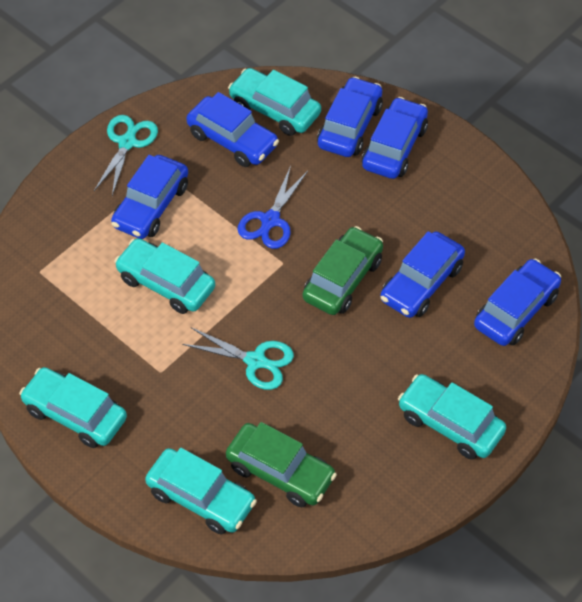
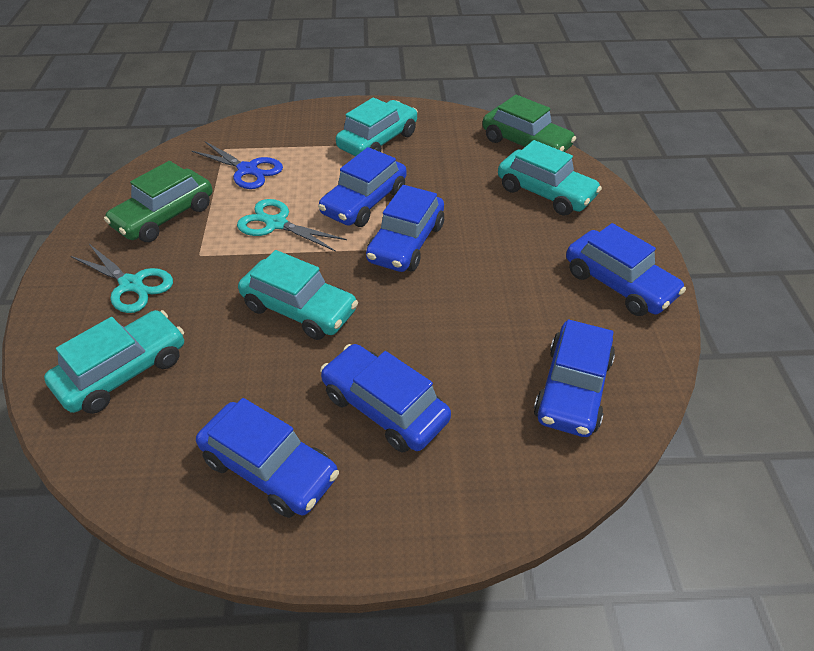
turquoise car: [19,367,127,448] [114,238,215,314] [145,448,257,534] [228,68,321,136] [398,374,506,460] = 5 -> [44,310,184,414] [238,250,358,340] [336,97,418,156] [498,140,602,216] = 4

